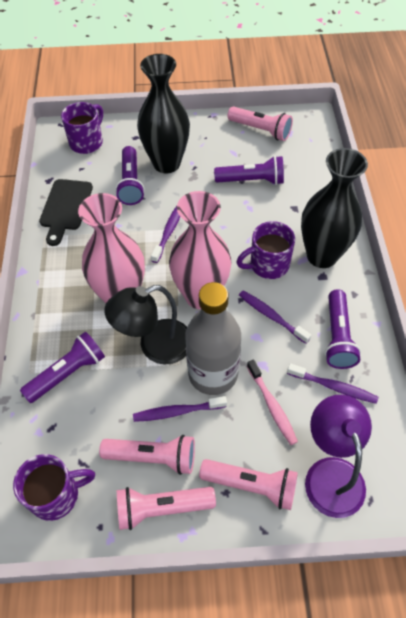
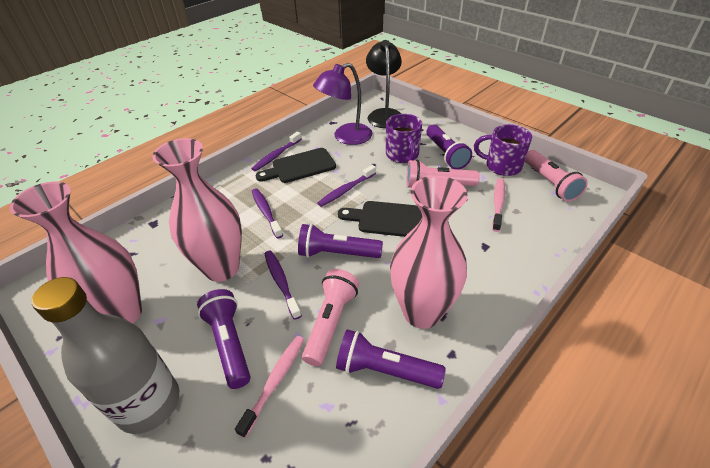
black cutting board: [39,179,93,246] = 1 -> [256,148,336,183] [338,201,422,237] = 2
black vase: [137,54,190,173] [301,148,368,268] = 2 -> none = 0
pink flashlight: [99,435,195,475] [117,487,216,530] [199,459,298,510] [227,106,293,141] = 4 -> [302,269,359,366] [406,160,480,188] [525,150,588,202] = 3
pink toothbrush: [247,360,298,445] = 1 -> [235,336,304,438] [492,178,505,232] = 2
pink vase: [78,193,145,303] [169,191,232,310] = 2 -> [10,181,142,323] [152,138,242,282] [390,176,468,329] = 3
purple mug: [13,454,95,521] [61,102,103,154] [236,221,295,279] = 3 -> [386,114,422,163] [474,124,532,176] = 2

